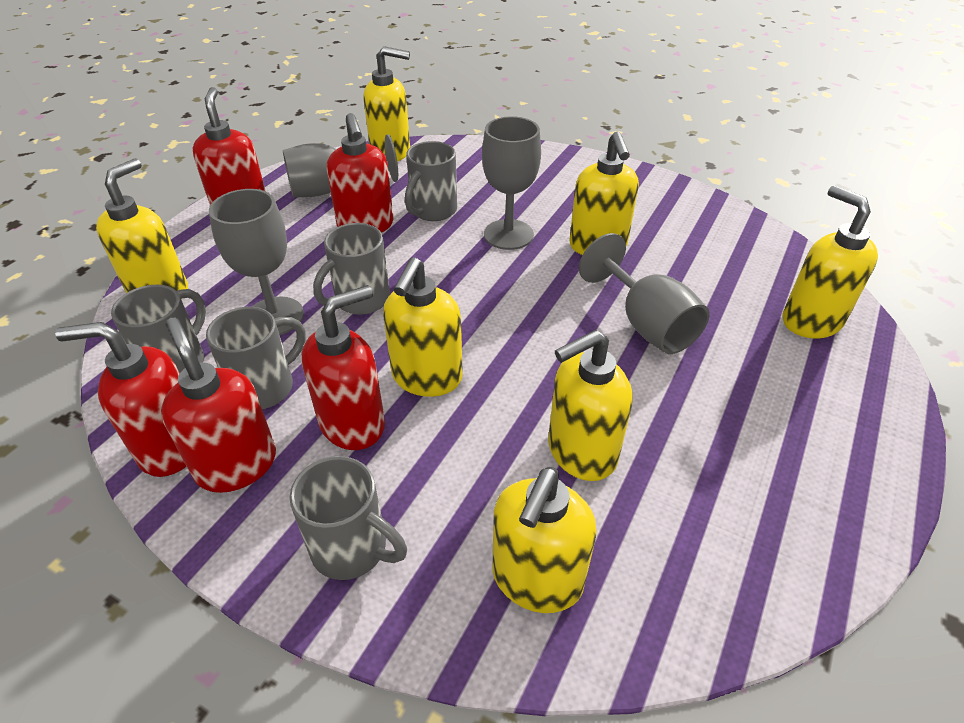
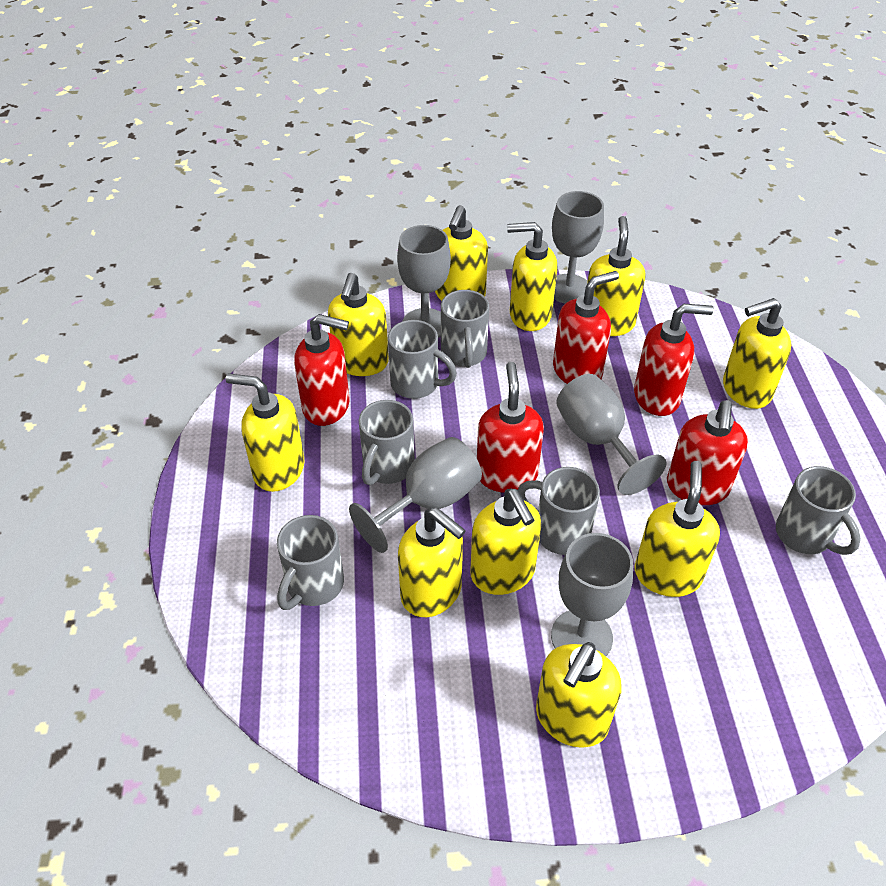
grey goblet: [209,189,304,335] [283,134,398,197] [482,116,541,250] [579,233,710,354] = 4 -> [349,437,482,553] [397,225,451,338] [551,533,633,656] [552,191,604,304] [556,374,666,495] = 5
grey mug: [111,285,206,373] [206,307,305,409] [289,456,407,580] [313,223,390,315] [405,141,457,221] = 5 -> [277,515,344,610] [359,400,415,485] [388,320,457,399] [441,290,489,368] [518,467,600,555] [776,466,861,555] = 6
yellow soap dispenser: [96,158,188,293] [364,46,410,162] [383,257,463,397] [492,467,597,613] [548,330,633,481] [569,132,639,255] [783,185,878,339] = 7 -> [226,373,305,492] [328,273,389,376] [398,508,466,617] [435,205,488,301] [470,489,541,595] [507,222,558,331] [536,642,621,748] [587,216,645,336] [635,461,720,597] [723,298,791,409] = 10

